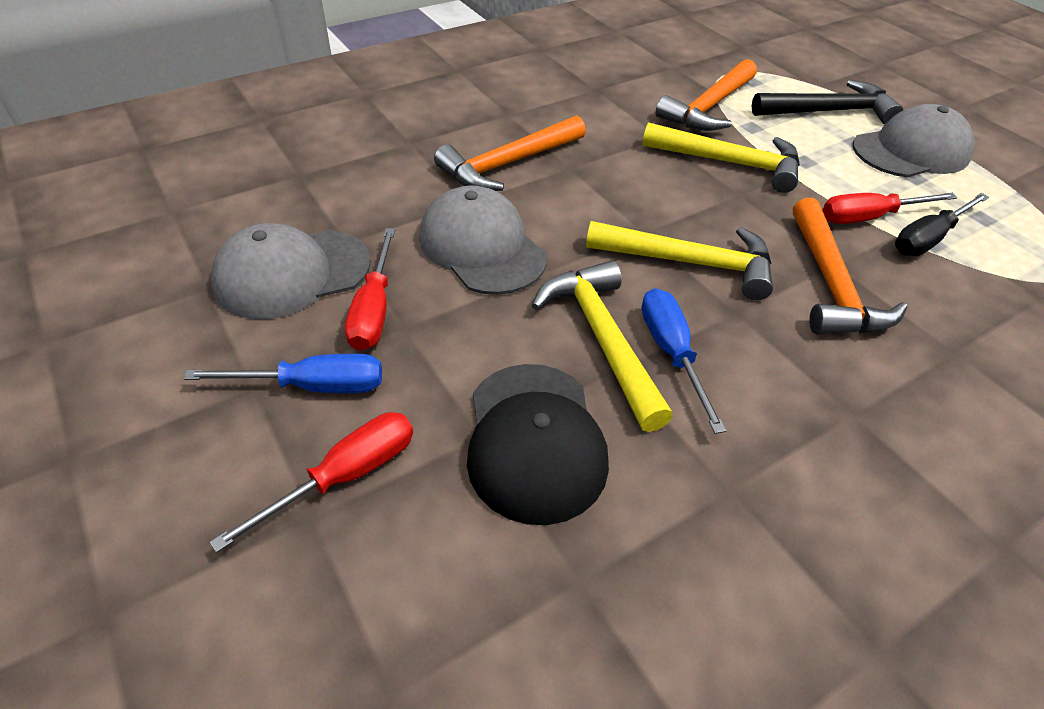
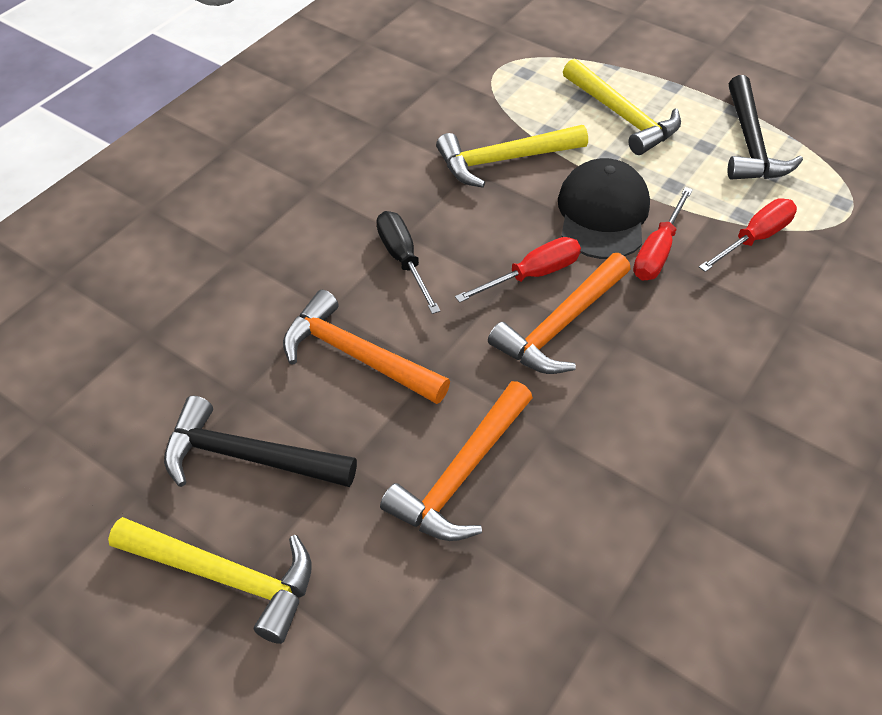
black hammer: [752,80,903,124] = 1 -> [164,396,357,487] [728,75,803,179] = 2
blue screwdriver: [183,354,382,393] [641,288,726,434] = 2 -> none = 0
grey cap: [211,223,371,319] [419,185,547,295] [853,104,975,177] = 3 -> none = 0

